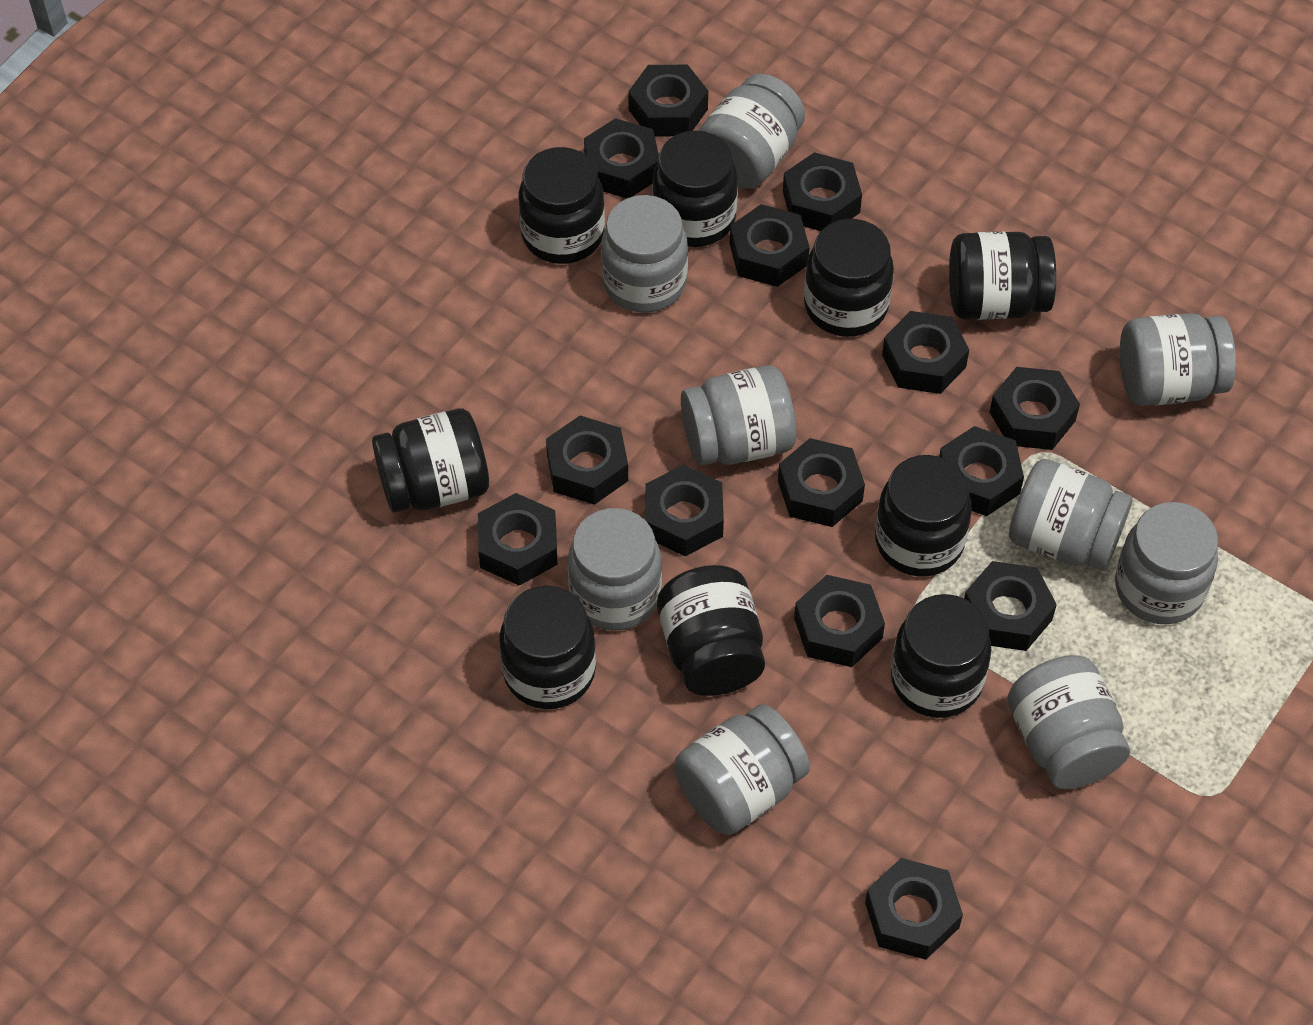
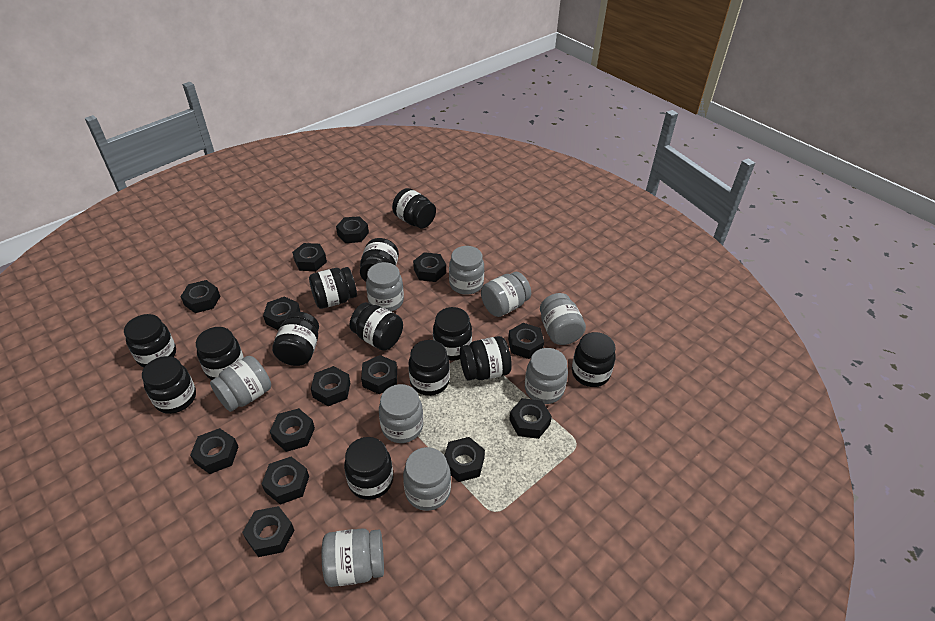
black jar: [372,409,489,513] [499,586,596,709] [519,147,605,264] [652,131,738,247] [657,565,765,696] [804,219,894,337] [875,455,972,576] [891,594,991,718] [949,231,1056,320] = 9 -> [124,314,176,367] [142,356,196,414] [196,327,244,380] [272,312,319,366] [309,267,357,309] [344,437,393,500] [349,302,403,351] [360,238,399,282] [392,188,436,228] [409,340,450,396] [433,307,472,361] [460,336,512,381] [572,332,616,387] = 13

